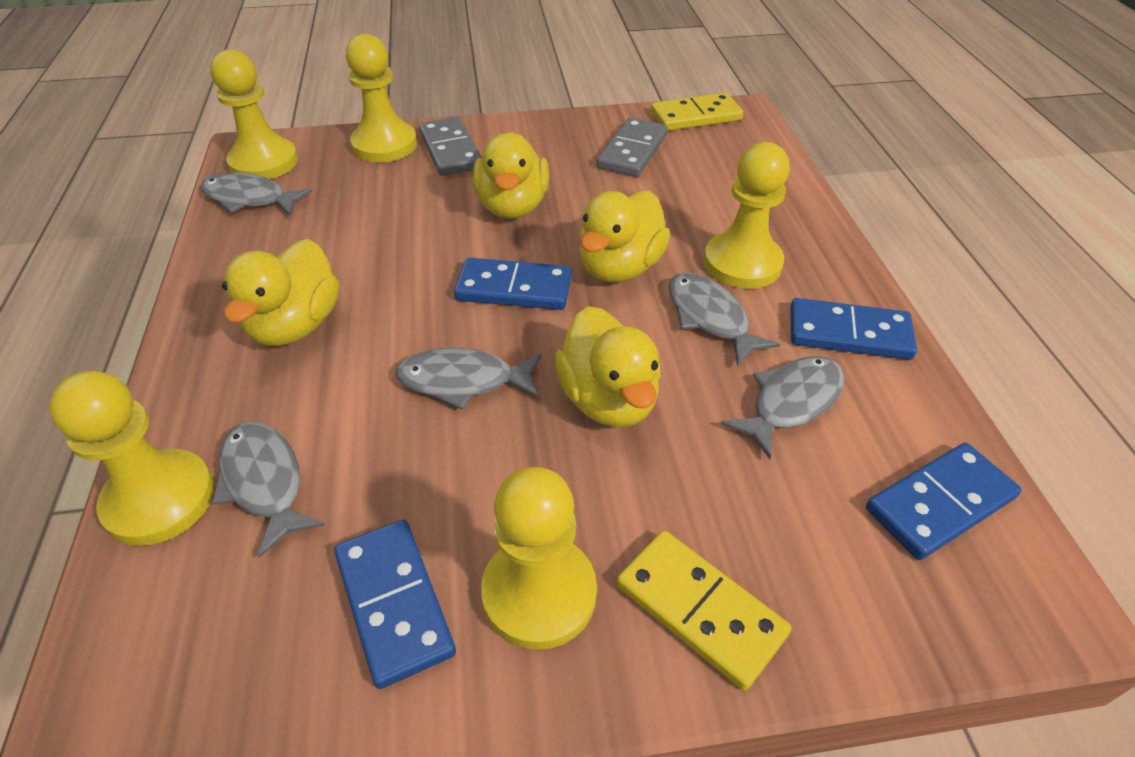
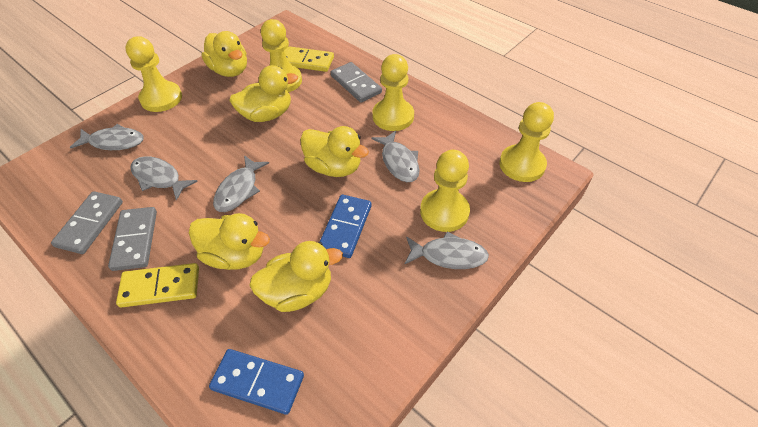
blue domino: [334,520,456,689] [454,258,572,310] [791,298,917,360] [866,443,1022,560] = 4 -> [209,349,304,415] [320,194,372,258] = 2
grey domino: [419,117,482,176] [597,118,668,177] = 2 -> [51,191,123,254] [108,207,157,271] [331,62,382,103] = 3
yellow duck: [222,239,340,346] [473,132,550,219] [555,306,661,427] [579,191,671,282] = 4 -> [189,213,270,270] [201,31,247,77] [229,65,298,122] [249,241,343,312] [300,126,369,177] = 5

